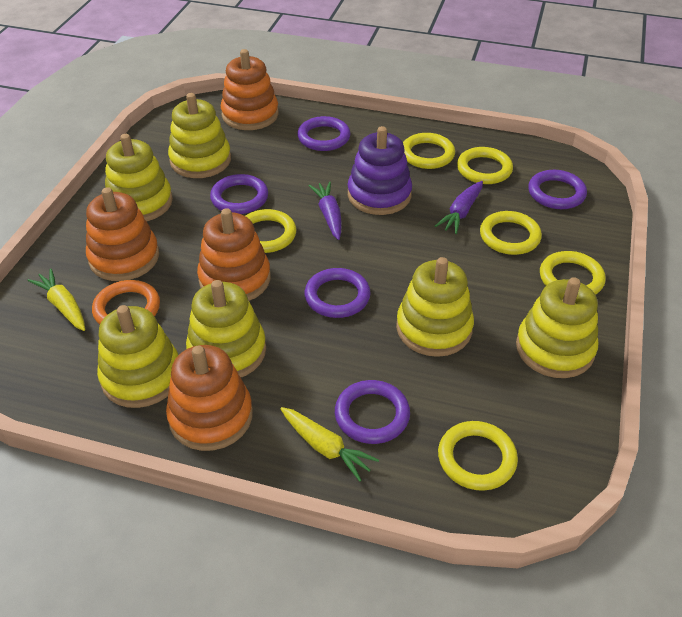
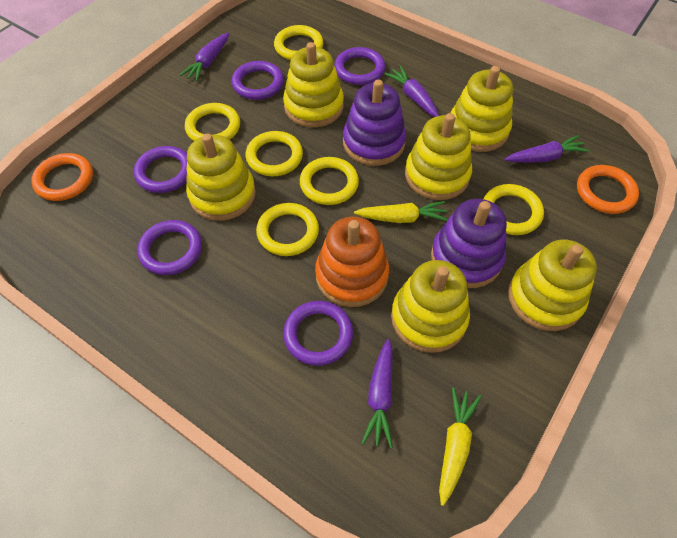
orange ring: [92,280,160,325] = 1 -> [31,153,93,201] [577,165,639,214] = 2
orange stacking toy: [86,187,159,281] [166,345,253,451] [197,208,271,301] [221,49,279,130] = 4 -> [315,217,389,307] = 1
purple carrot: [308,181,342,240] [435,181,483,234] = 2 -> [180,32,229,82] [361,339,393,448] [384,66,439,117] [504,135,590,163] = 4
purple stacking toy: [348,126,412,215] = 1 -> [343,80,406,166] [431,199,507,288] = 2

